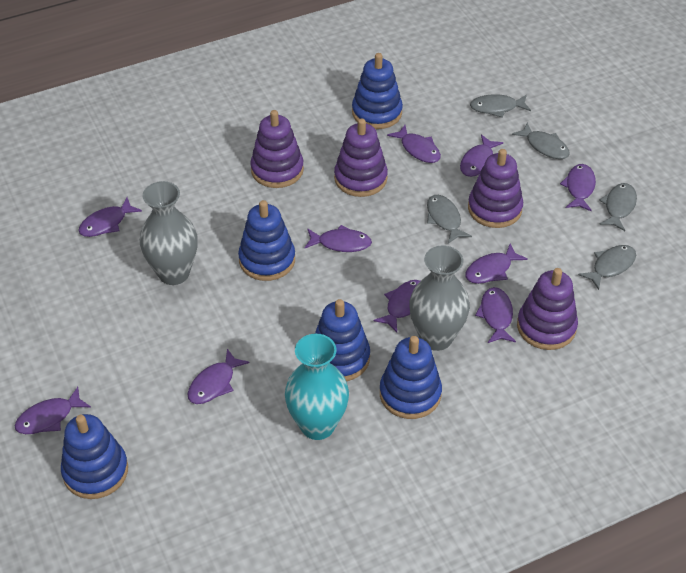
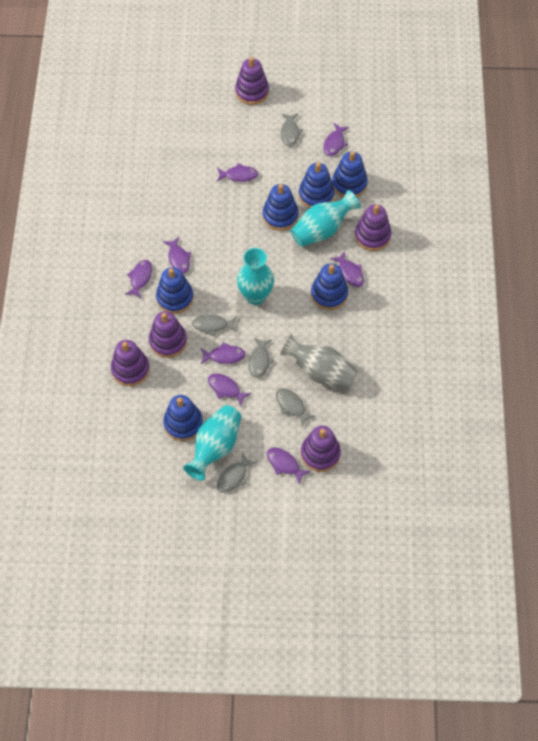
blue stacking toy: [61,414,128,499] [238,200,295,281] [315,299,370,381] [352,53,403,129] [380,336,442,419] = 5 -> [156,267,194,314] [163,395,203,441] [263,184,298,231] [299,162,334,208] [311,263,348,310] [332,151,368,197] = 6
grey vase: [140,181,198,285] [409,245,470,351] = 2 -> [280,334,358,389] = 1
purple fish: [14,387,91,434] [78,198,142,237] [187,349,249,404] [304,225,372,252] [373,280,420,332] [387,125,441,163] [460,134,503,177] [465,244,528,284] [475,287,516,343] [560,164,596,211] = 10 -> [125,260,152,298] [163,237,191,274] [200,342,245,364] [208,373,252,406] [217,163,259,182] [267,448,310,484] [324,123,349,156] [330,251,364,287] = 8
purple stacking toy: [250,110,304,188] [334,118,388,197] [468,149,523,228] [517,268,578,350] = 4 -> [111,340,150,386] [149,311,187,358] [235,57,269,105] [301,426,341,472] [355,204,391,251] = 5
turquoise vase: [285,334,349,440] = 1 -> [183,405,241,481] [237,248,274,305] [291,190,361,247] = 3

